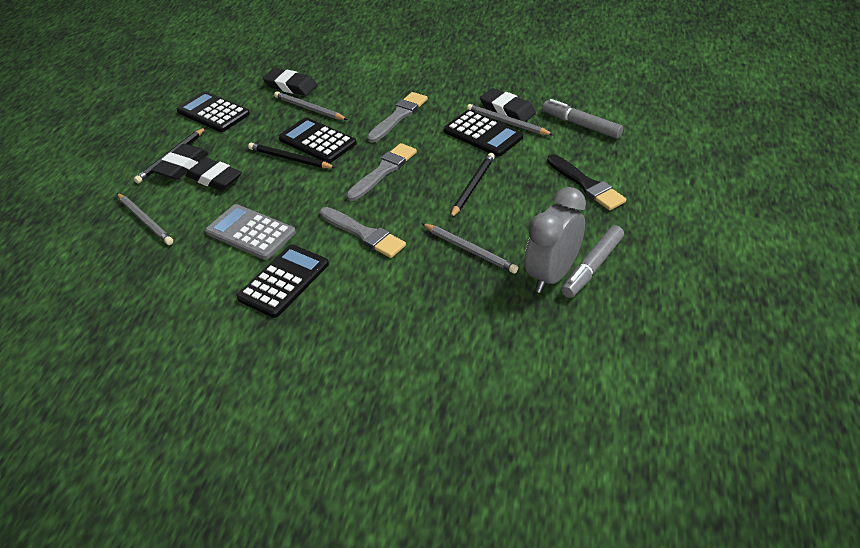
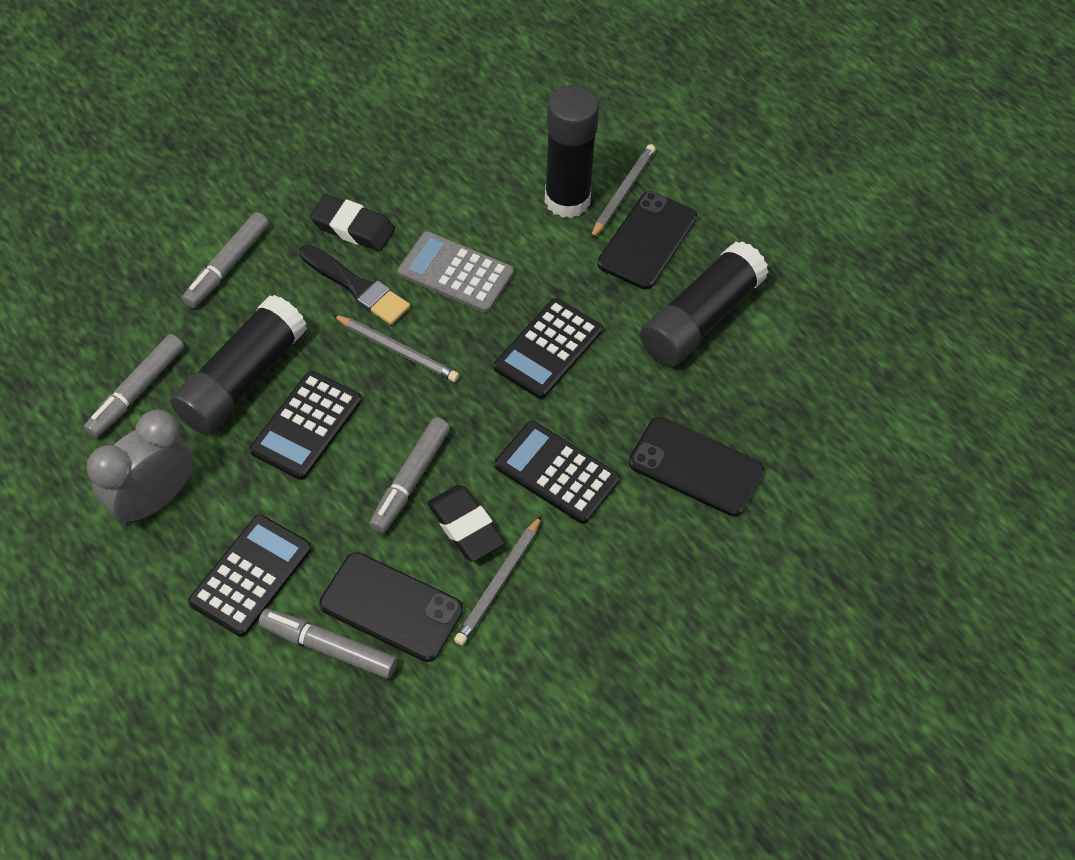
black eraser: [151,144,209,180] [186,158,242,191] [263,68,317,96] [480,88,536,122] = 4 -> [310,194,395,251] [427,485,505,562] = 2
black glue stick: none = 0 -> [170,295,307,434] [545,85,599,218] [640,241,769,366] = 3
black pencil: [134,127,206,183] [248,143,336,168] [450,153,495,218] = 3 -> none = 0
black phone: none = 0 -> [319,552,463,662] [597,191,697,289] [629,417,764,516] = 3
grey brush: [319,207,406,258] [346,143,417,201] [367,92,428,143] = 3 -> none = 0
grey marker: [542,99,623,139] [562,225,624,298] = 2 -> [84,334,184,438] [182,212,269,308] [258,609,397,679] [369,417,450,533] = 4
grey pencil: [117,193,173,245] [274,91,348,120] [422,223,518,273] [467,104,553,135] = 4 -> [333,315,459,382] [454,515,542,646] [591,144,656,239] = 3

